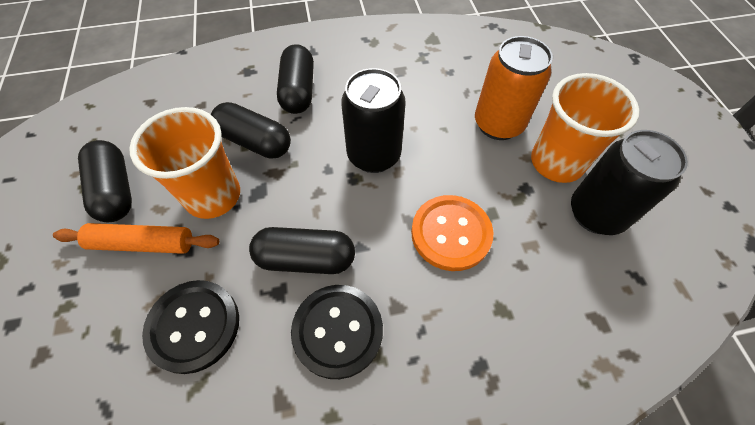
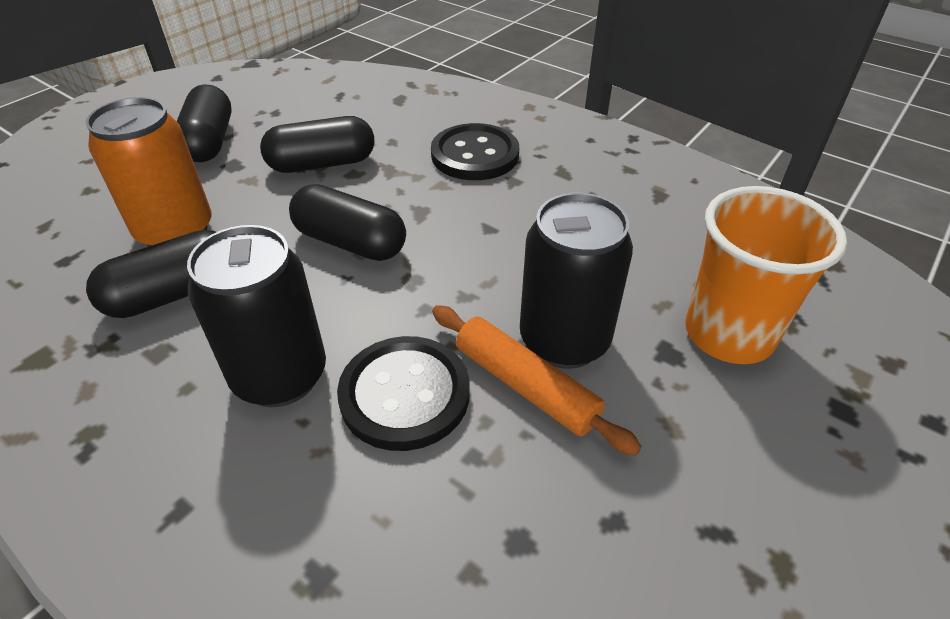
orange button: [411,195,494,271] = 1 -> none = 0
orange cup: [129,107,240,219] [531,73,639,183] = 2 -> [685,186,847,364] = 1

